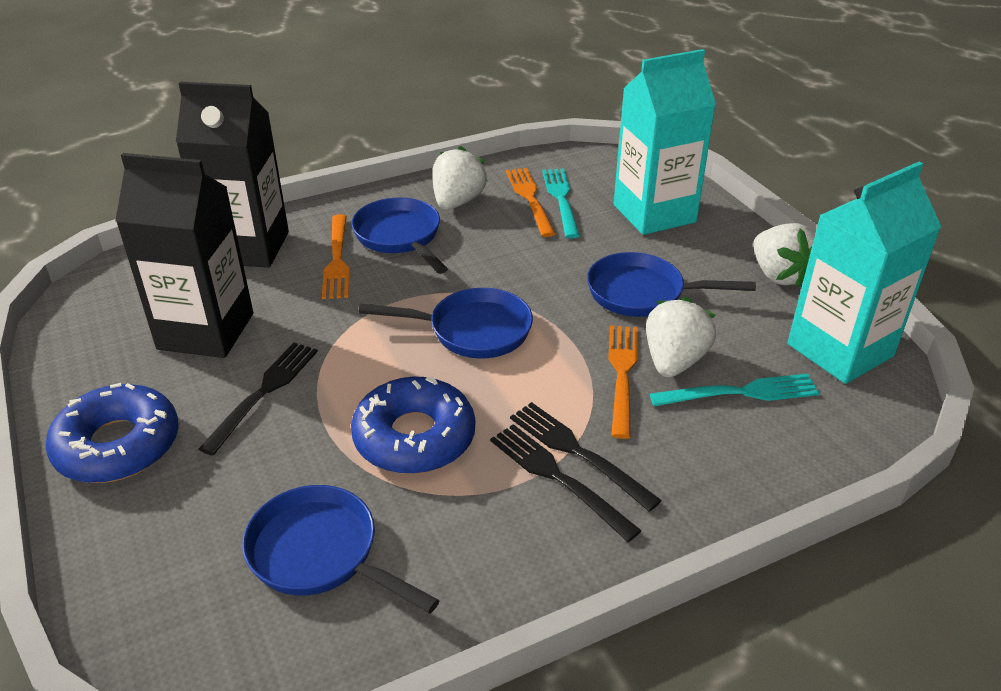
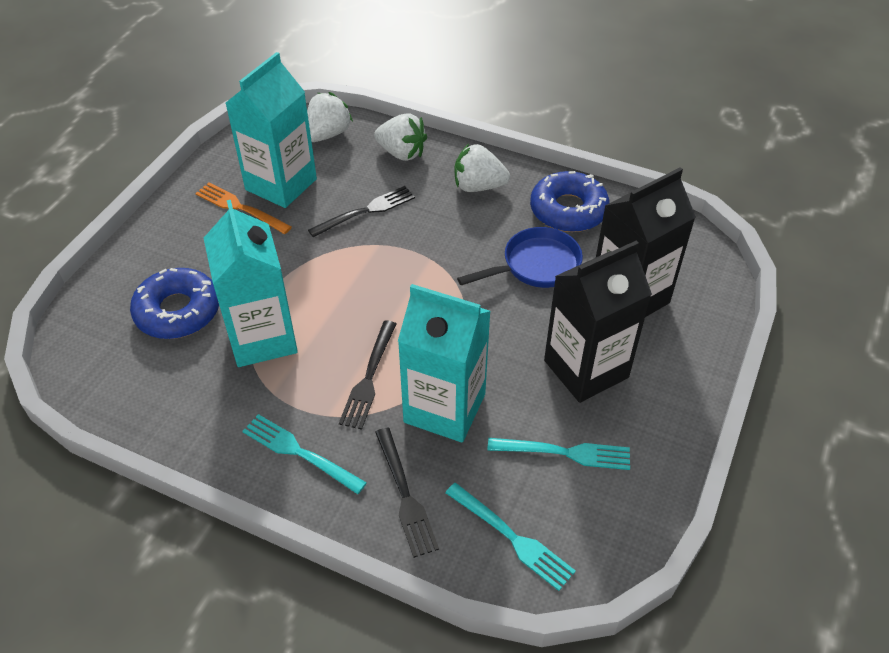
blue pan: [242,485,440,614] [351,197,448,274] [359,288,533,358] [587,252,756,317] = 4 -> [457,227,583,288] = 1
orange fork: [322,214,350,299] [506,168,555,237] [608,325,638,439] = 3 -> [195,183,292,234] = 1
turquoise carton: [614,49,716,235] [787,162,941,384] = 2 -> [204,200,298,367] [226,52,317,208] [398,284,491,442] = 3
turquoise fork: [542,169,580,238] [650,374,820,406] = 2 -> [242,414,367,494] [445,483,576,591] [487,438,630,470] = 3

